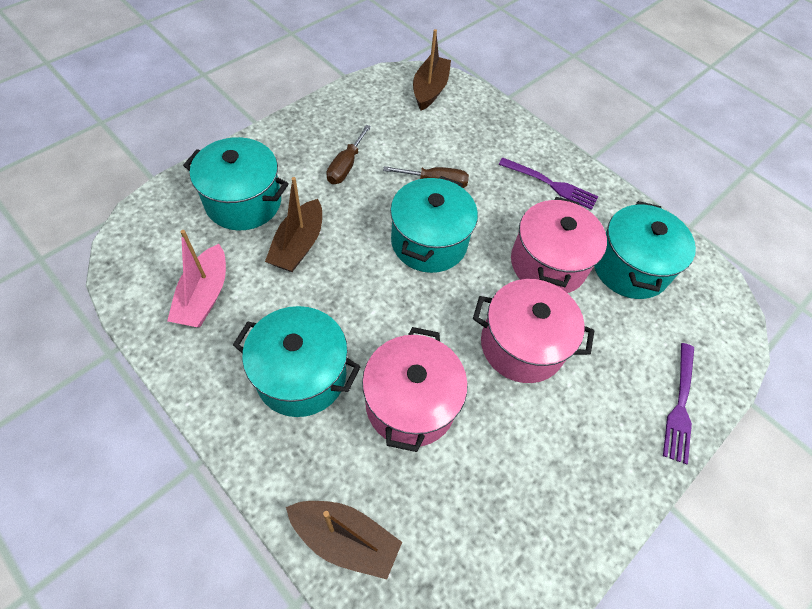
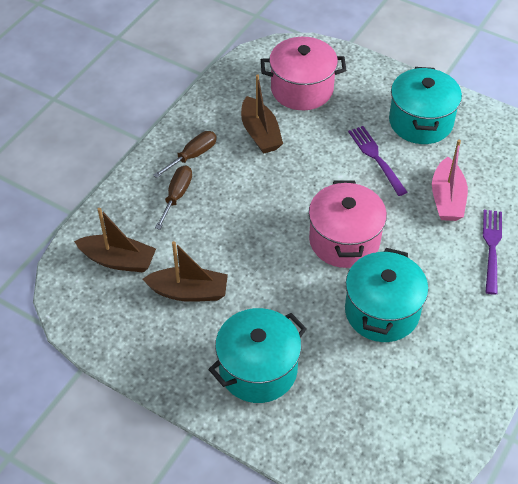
pink pot: [362,327,468,452] [473,279,594,383] [511,197,607,293] = 3 -> [261,37,346,110] [309,180,387,268] = 2
turquoise pot: [183,137,289,231] [233,306,361,417] [390,176,478,273] [594,201,696,299] = 4 -> [208,308,307,403] [345,248,428,342] [389,67,462,144] = 3

